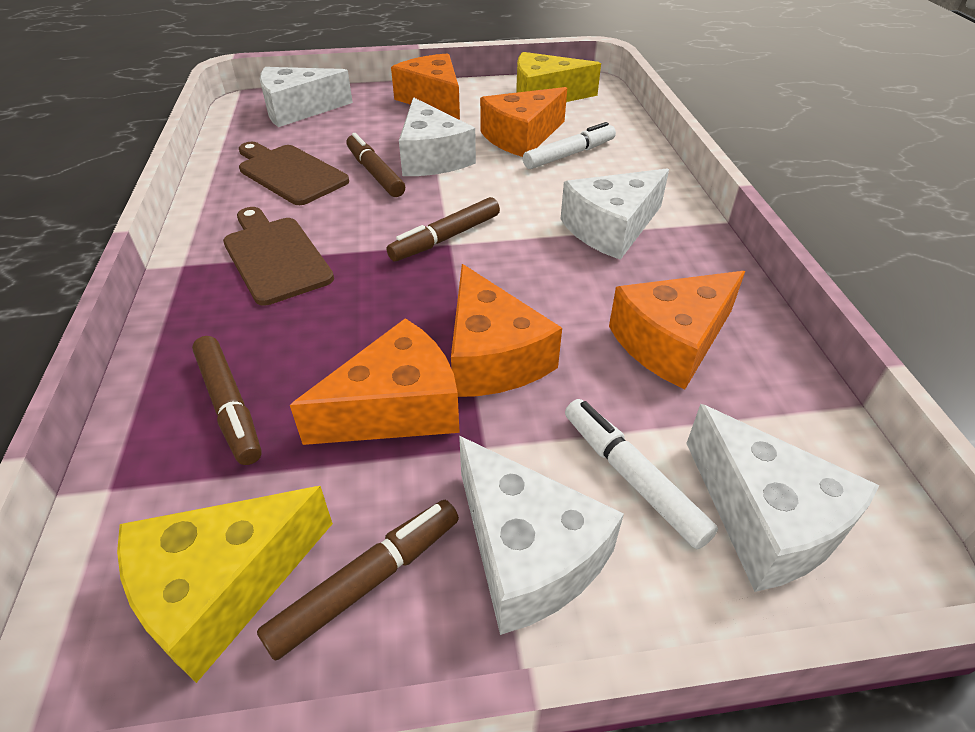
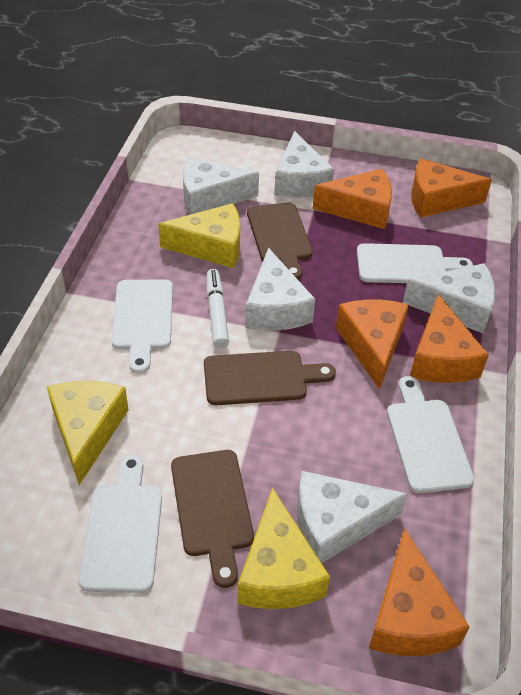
brown cutting board: [223,207,334,306] [239,142,349,205] = 2 -> [171,450,254,588] [204,351,336,405] [247,202,313,280] = 3
brown marker: [192,336,262,465] [257,500,459,661] [346,133,405,197] [387,197,500,261] = 4 -> none = 0
white cutting board: none = 0 -> [79,454,162,593] [111,279,173,374] [357,243,473,283] [387,376,474,493] = 4
white marker: [523,122,616,169] [565,399,718,549] = 2 -> [207,269,229,348] = 1
yellow cheese: [117,486,333,683] [516,52,601,102] = 2 -> [47,381,129,485] [158,203,240,268] [237,487,330,609] = 3

